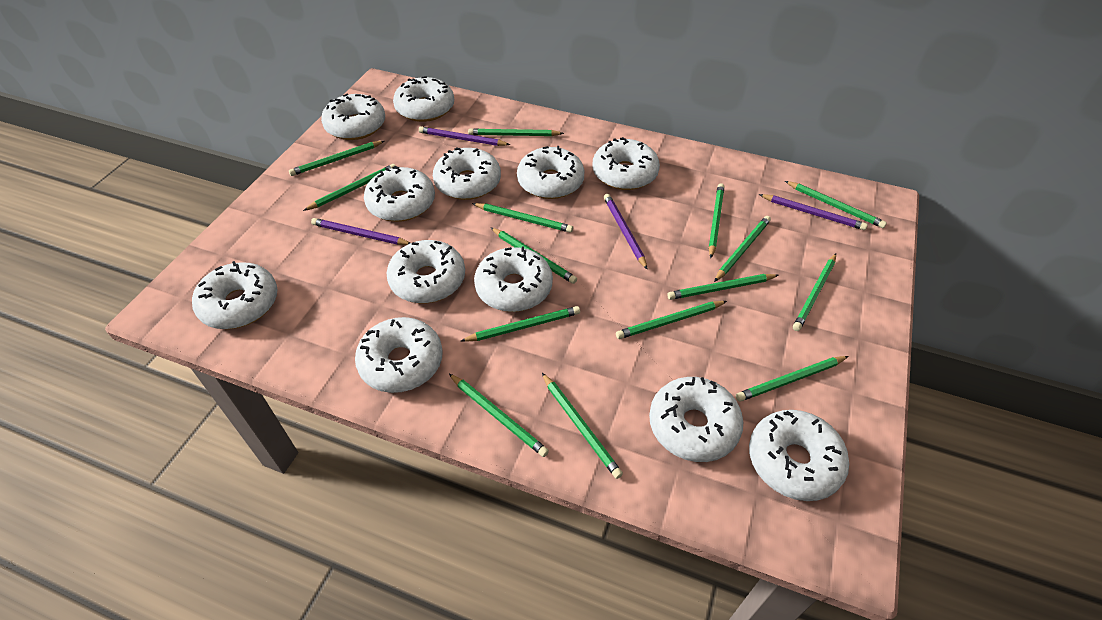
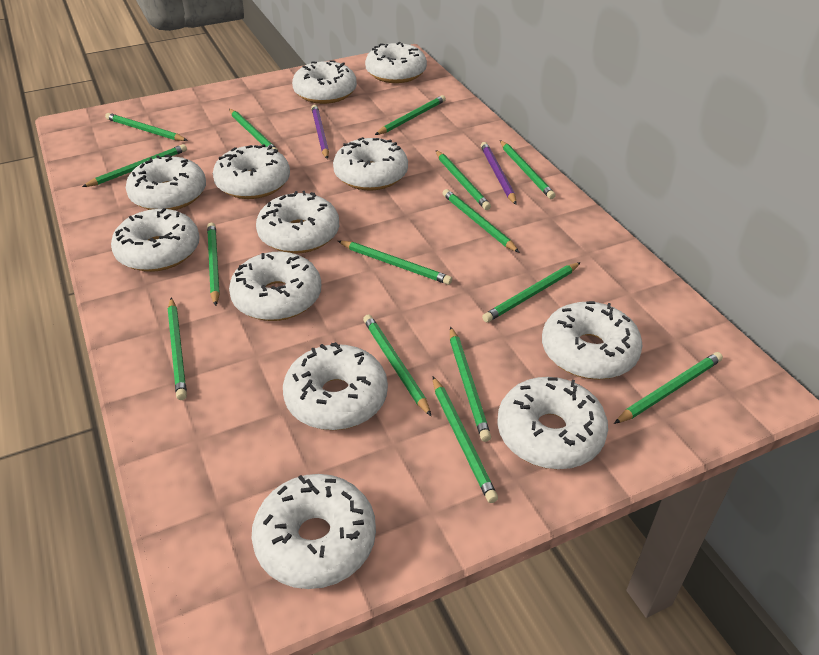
purple pencil: [311,218,410,245] [419,126,510,146] [604,194,648,270] [759,194,868,230] = 4 -> [311,105,329,159] [481,142,517,205] = 2

